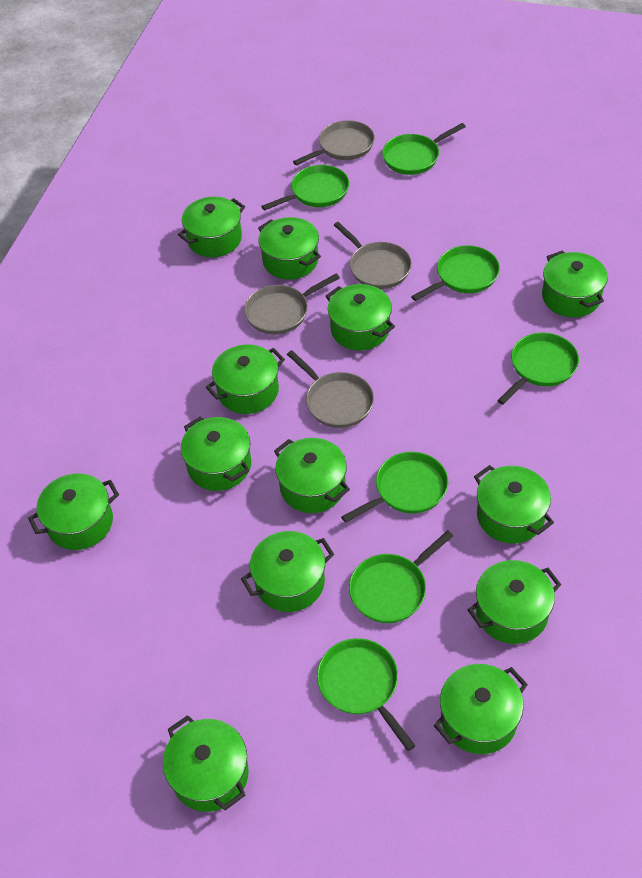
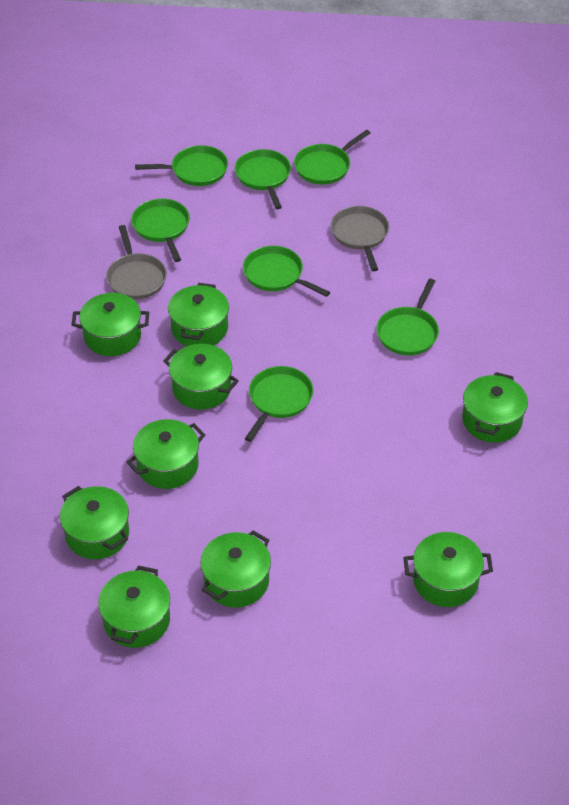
green pot: [28,473,119,550] [163,715,249,812] [178,197,245,257] [181,416,251,491] [206,345,285,414] [241,531,334,612] [258,217,321,280] [274,438,350,513] [326,284,395,351] [434,664,528,754] [468,560,562,644] [474,465,554,544] [542,250,608,317] = 13 -> [60,486,129,559] [72,293,149,356] [98,566,170,648] [127,419,205,489] [163,344,239,410] [168,283,229,346] [200,530,271,608] [403,532,493,607] [462,372,528,443] = 9
grey pan: [244,273,340,335] [287,350,374,428] [293,120,375,165] [334,222,412,289] = 4 -> [106,225,167,300] [331,206,389,271] = 2

